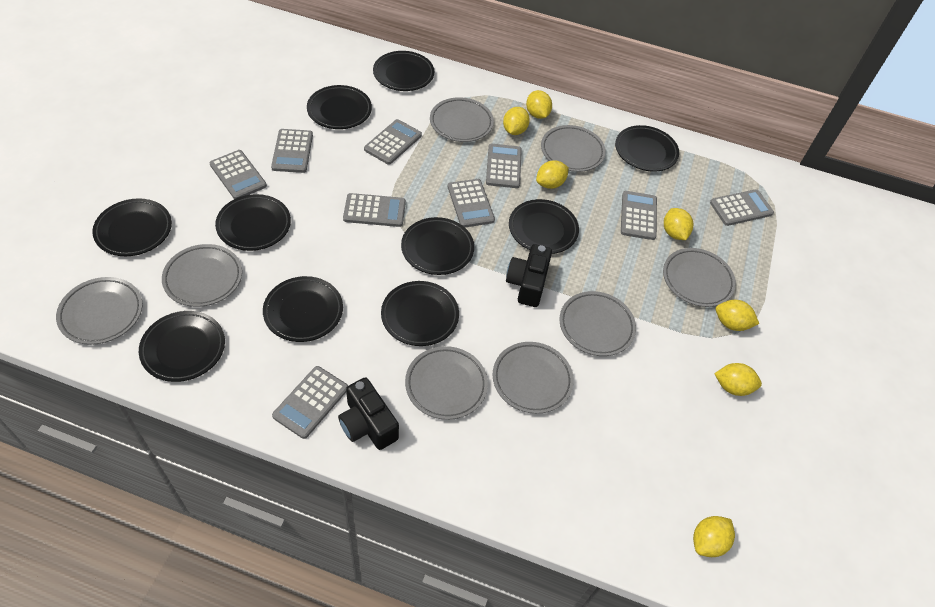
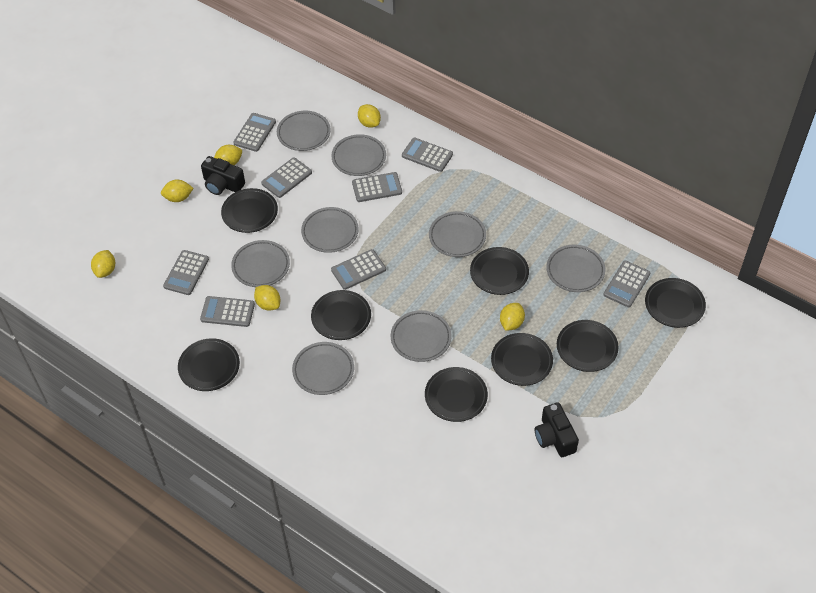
black plate: [92,198,172,256] [139,311,225,382] [215,194,291,251] [263,276,343,342] [307,85,372,129] [373,51,434,91] [381,281,459,346] [401,217,474,275] [509,199,579,254] [615,125,679,172] = 10 -> [178,338,240,391] [221,188,278,233] [311,290,371,340] [425,367,488,422] [470,247,529,295] [491,333,553,386] [557,320,619,372] [645,278,706,328] = 8
grey calculator: [210,150,267,199] [271,129,313,173] [272,366,348,439] [343,193,406,227] [364,119,422,165] [448,179,495,227] [486,144,522,188] [621,191,657,240] [710,189,774,226] = 9 -> [163,250,209,295] [200,296,255,327] [233,113,276,152] [261,158,312,198] [331,249,386,290] [352,172,402,202] [402,138,453,172] [603,261,650,307] = 8
yellow lemon: [503,107,530,135] [526,90,552,119] [536,160,569,189] [664,208,693,240] [693,516,735,557] [714,363,762,396] [716,300,759,331] = 7 -> [91,250,115,278] [161,179,193,202] [214,145,242,165] [254,285,280,311] [358,104,381,128] [500,303,525,331] = 6

